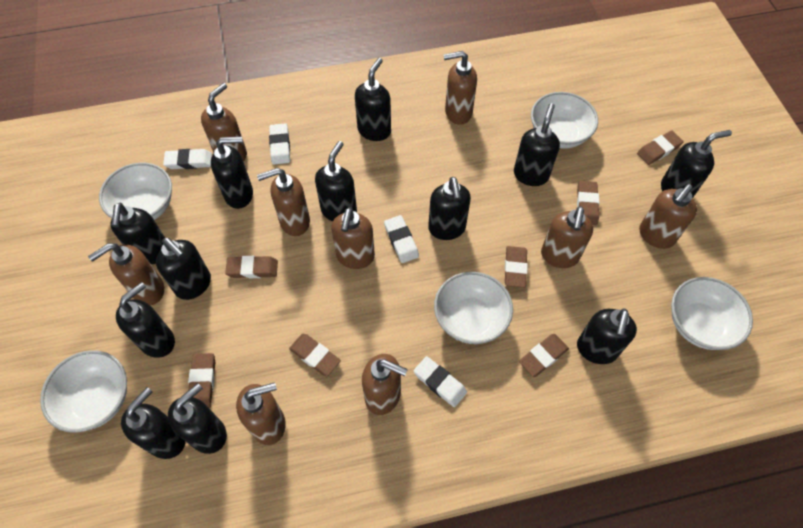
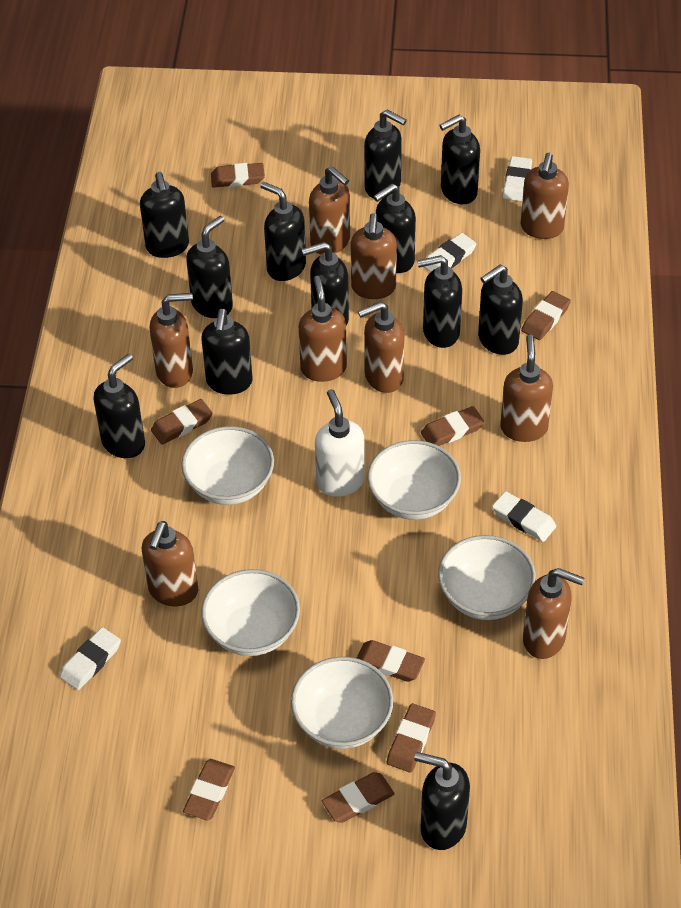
brown eraser: [188,353,215,408] [225,256,278,278] [289,334,341,376] [505,246,528,288] [519,334,569,377] [577,181,599,225] [637,130,684,165] = 7 -> [151,399,213,444] [183,759,235,820] [211,163,265,187] [322,772,394,823] [357,640,425,682] [387,703,436,773] [421,406,484,446] [521,291,571,340] = 8
white soap dispenser: none = 0 -> [315,389,365,497] = 1

